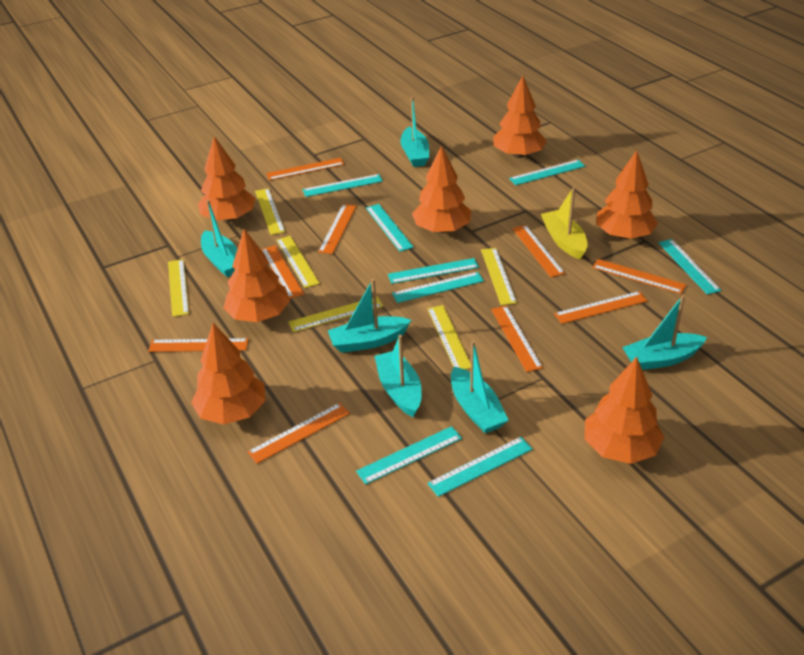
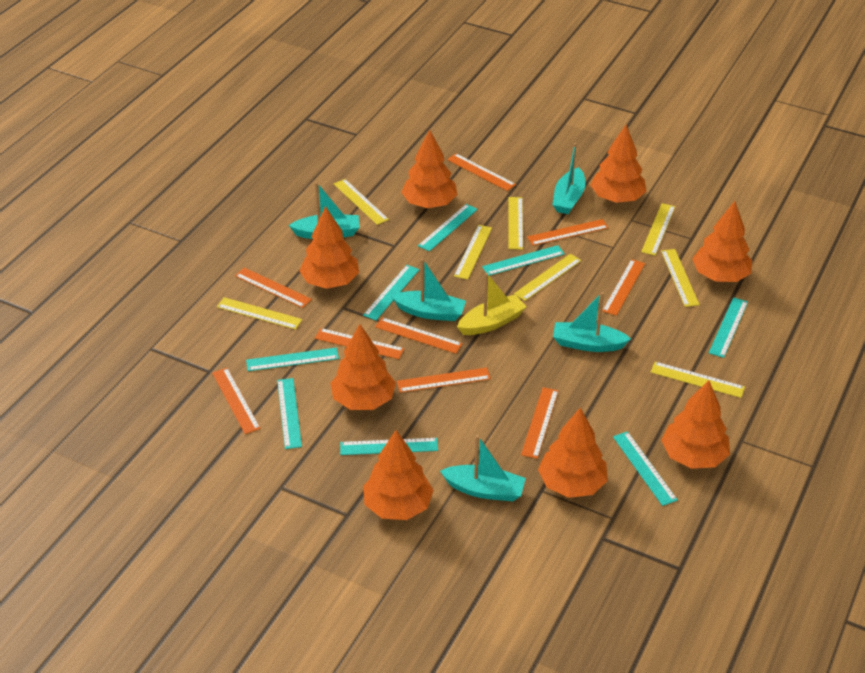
orange tree: [191,323,266,425] [198,136,256,222] [223,229,290,322] [412,145,471,233] [493,76,547,158] [585,357,664,464] [596,150,658,239] = 7 -> [299,206,359,289] [331,324,396,410] [363,430,434,520] [401,129,457,208] [538,408,608,498] [591,125,647,203] [661,380,730,469] [692,201,752,282] = 8
turquoise boat: [201,200,237,277] [328,279,411,353] [375,335,422,417] [400,97,429,167] [451,341,509,433] [622,295,707,370] = 6 -> [288,182,360,239] [391,258,466,321] [440,435,526,501] [553,143,586,214] [553,292,631,352] = 5
yellow ruler: [168,259,189,317] [255,188,285,235] [276,236,320,288] [288,297,383,332] [427,305,471,370] [481,248,517,305] = 6 -> [217,297,302,330] [334,179,389,225] [454,225,492,280] [508,197,523,250] [514,254,581,301] [641,203,675,256] [651,362,745,398] [661,249,700,307] = 8

